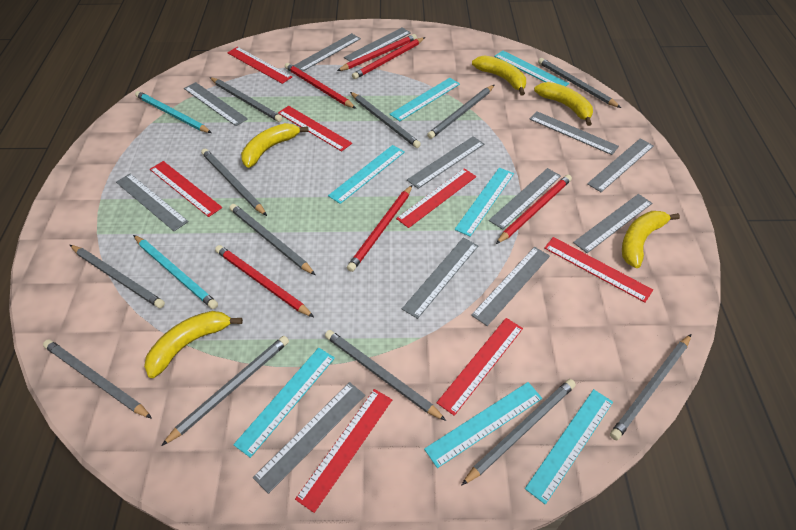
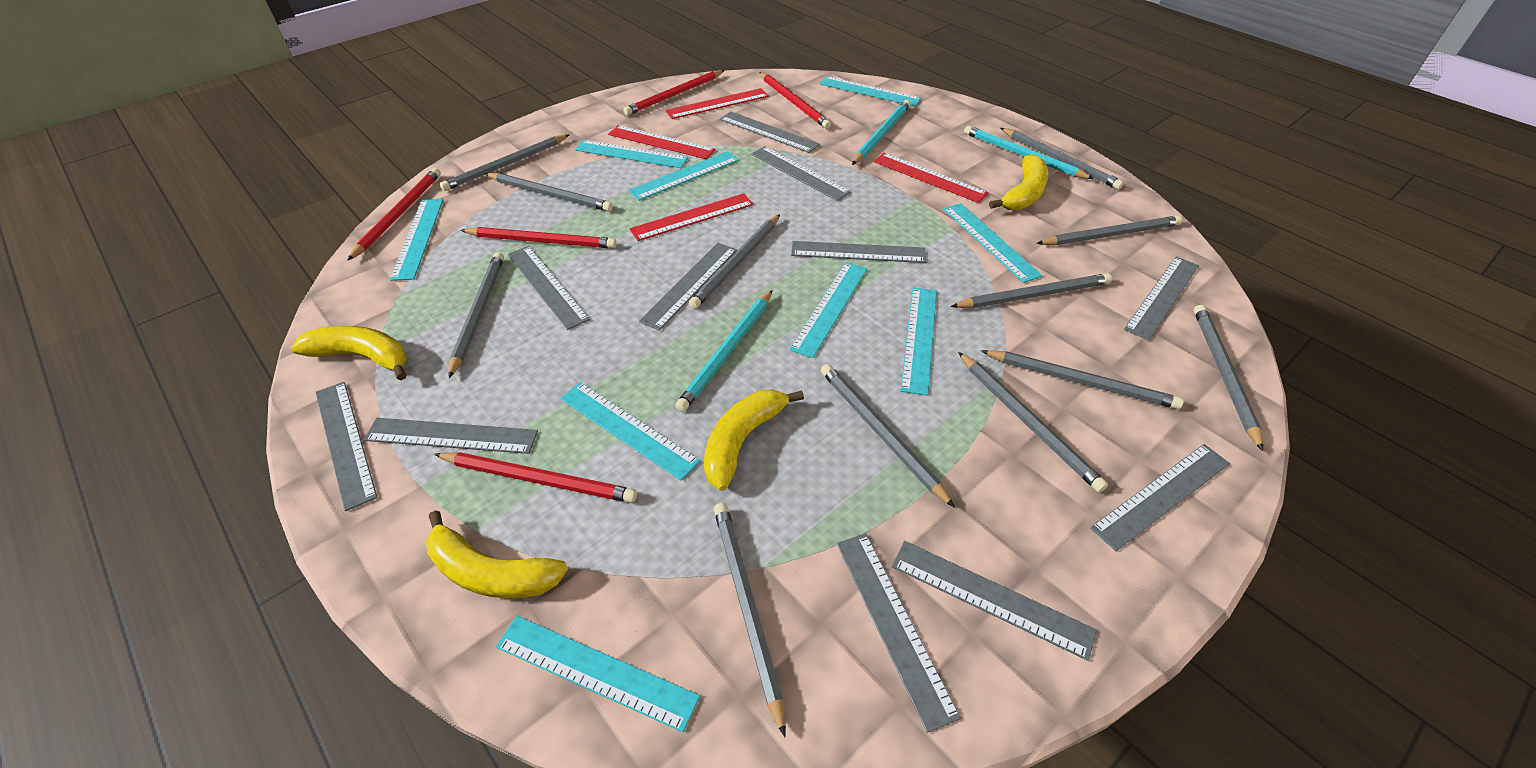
grey ruler: [116,174,189,231] [184,82,248,126] [253,382,365,494] [293,33,361,71] [344,28,411,62] [402,238,478,319] [407,136,484,189] [471,247,550,326] [489,168,561,230] [529,111,619,155] [573,194,652,253] [587,138,654,192] = 12 -> [316,382,377,511] [364,418,538,454] [508,246,590,330] [639,243,737,331] [720,111,820,153] [751,146,851,201] [791,241,926,263] [837,533,961,733] [892,541,1097,661] [1090,444,1230,551] [1124,256,1199,341] = 11
red pencil: [215,245,314,317] [285,63,356,109] [337,34,417,71] [347,185,412,272] [352,37,425,79] [496,175,572,244] = 6 -> [347,168,441,261] [434,452,637,503] [460,227,617,249] [623,70,725,115] [759,72,831,129] = 5
red ruler: [150,161,222,217] [227,47,292,84] [278,106,352,152] [295,389,392,513] [396,168,476,228] [436,318,523,416] [544,237,653,303] = 7 -> [608,125,715,159] [629,193,754,241] [665,88,769,119] [874,153,988,203] = 4
turquoise pencil: [133,235,218,309] [135,91,212,133] = 2 -> [675,290,773,412] [852,100,911,165] [964,126,1094,179] = 3
turquoise ruler: [233,348,335,458] [328,145,405,204] [389,78,460,121] [424,382,542,468] [454,168,514,236] [494,50,569,86] [525,389,613,505] = 7 -> [390,199,443,281] [496,616,700,732] [560,382,700,481] [575,140,688,168] [628,151,739,201] [790,262,867,358] [820,76,921,106] [901,287,937,396] [943,203,1042,283] = 9
yellow banana: [144,311,243,378] [241,123,309,168] [472,55,526,96] [534,82,593,126] [622,211,680,268] = 5 -> [291,326,407,380] [426,510,568,598] [704,390,804,491] [989,154,1048,210] = 4

